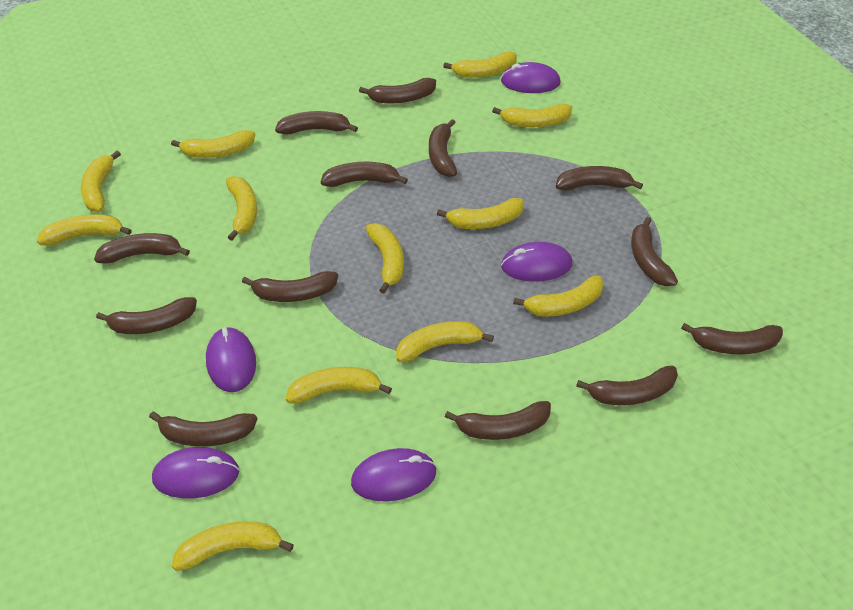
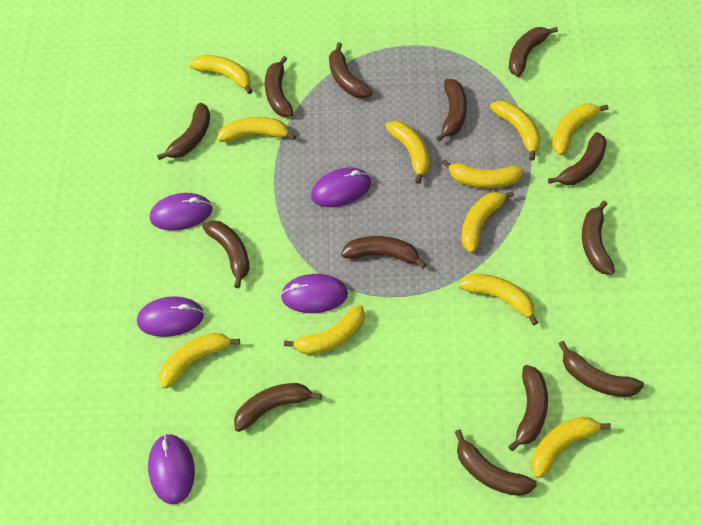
yellow banana: [37,214,132,246] [81,151,121,212] [171,130,255,158] [172,521,294,571] [226,176,257,241] [286,367,392,404] [366,223,404,294] [396,321,494,363] [437,198,524,229] [443,51,517,78] [492,103,572,127] [513,276,604,316] = 12 -> [159,333,240,389] [189,55,253,94] [217,117,296,142] [284,305,365,355] [385,121,430,184] [442,159,524,188] [459,274,538,325] [461,191,515,253] [490,101,541,161] [531,417,611,478] [552,103,608,155] = 11

